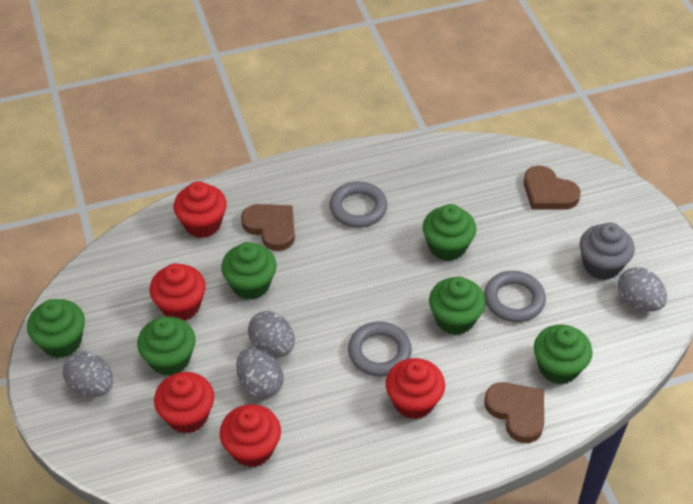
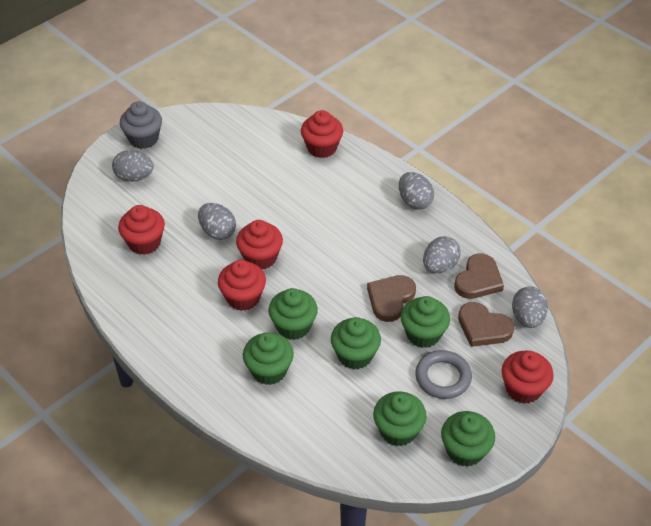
grey egg: [63,351,113,397] [236,348,284,399] [248,311,295,357] [618,267,667,311] = 4 -> [112,150,154,182] [198,203,236,240] [399,172,434,210] [423,236,461,273] [512,286,548,328] = 5
grey ring: [329,181,387,228] [348,322,412,377] [484,271,546,322] = 3 -> [415,350,472,399] = 1

